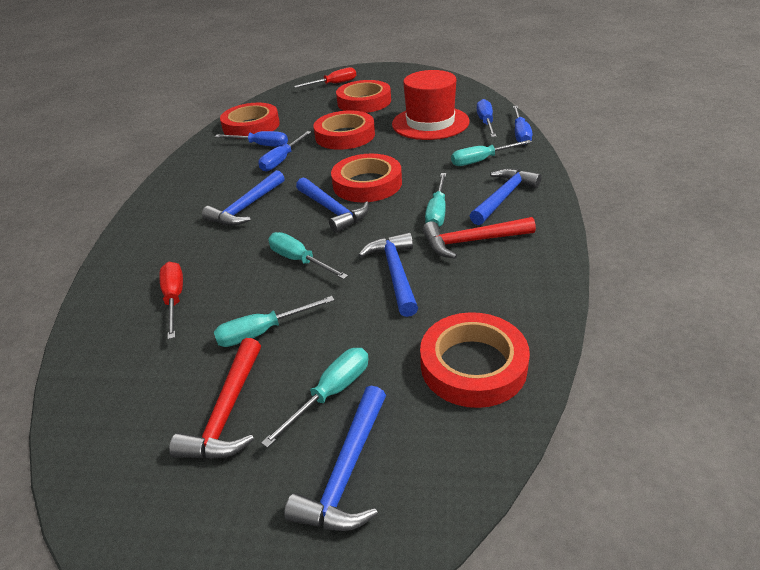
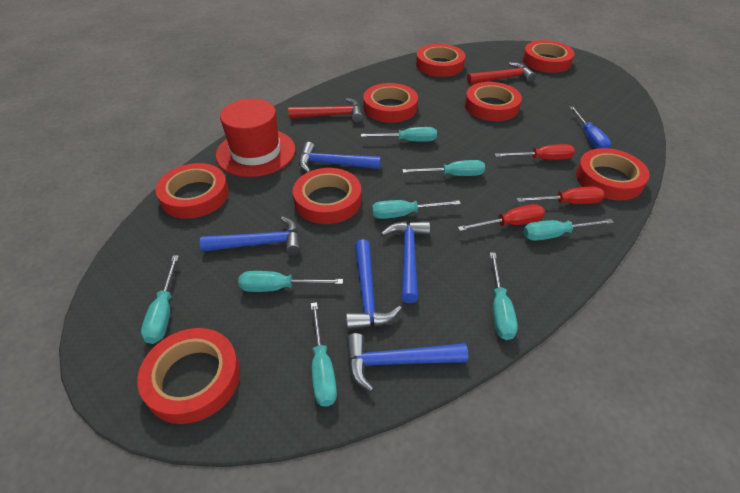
blue screwdriver: [215,131,288,147] [259,131,311,172] [477,99,496,137] [513,106,532,145] = 4 -> [569,106,611,149] = 1
red screwdriver: [159,262,183,339] [294,67,356,88] = 2 -> [458,204,545,231] [495,144,575,160] [516,187,604,204] = 3
red tape: [220,103,280,139] [314,110,375,150] [331,154,402,202] [336,80,391,113] [420,312,530,408] = 5 -> [137,328,240,424] [156,163,229,219] [293,168,361,224] [363,83,418,123] [416,44,465,77] [465,82,522,121] [523,40,574,73] [576,148,650,200] = 8
turquoise screwdriver: [214,296,335,347] [261,348,368,448] [268,232,348,279] [425,173,446,227] [451,140,532,166] = 5 -> [141,255,179,344] [238,271,343,292] [311,302,337,407] [361,127,437,142] [372,200,461,219] [402,160,485,176] [490,253,518,340] [523,219,614,241] = 8

